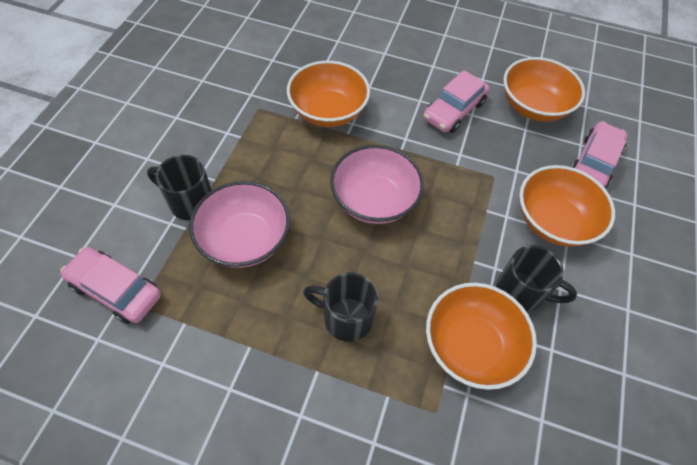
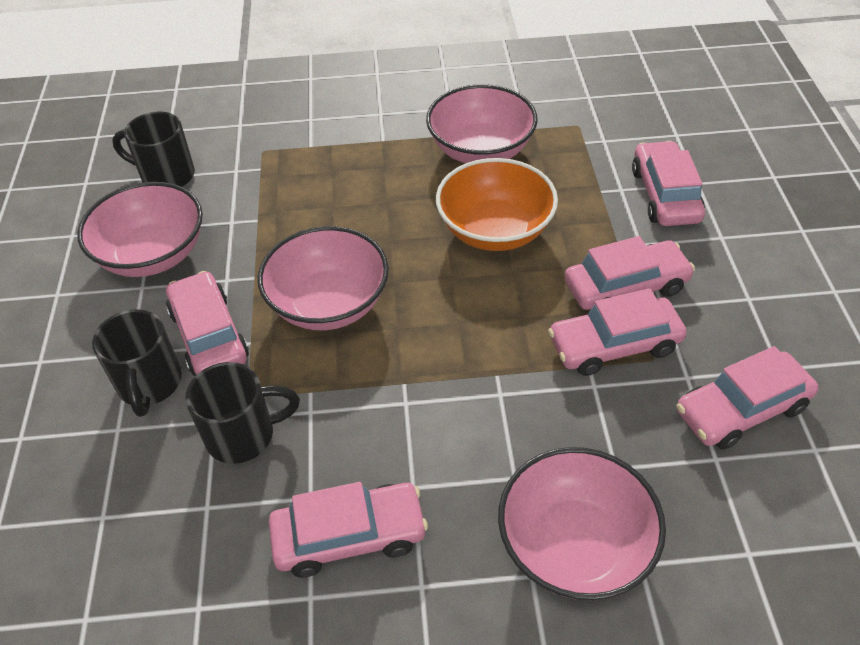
orange bowl: [287,61,370,127] [426,283,537,390] [503,57,585,122] [519,165,615,247] = 4 -> [436,158,558,251] = 1
pink bowl: [189,181,290,268] [330,145,424,224] = 2 -> [77,182,203,277] [258,226,389,330] [426,84,538,163] [498,447,666,600] = 4
pink car: [61,247,161,324] [423,70,490,133] [571,121,627,188] = 3 -> [166,271,249,376] [268,482,428,578] [548,288,686,376] [565,236,695,310] [632,141,705,226] [677,346,819,450] = 6

